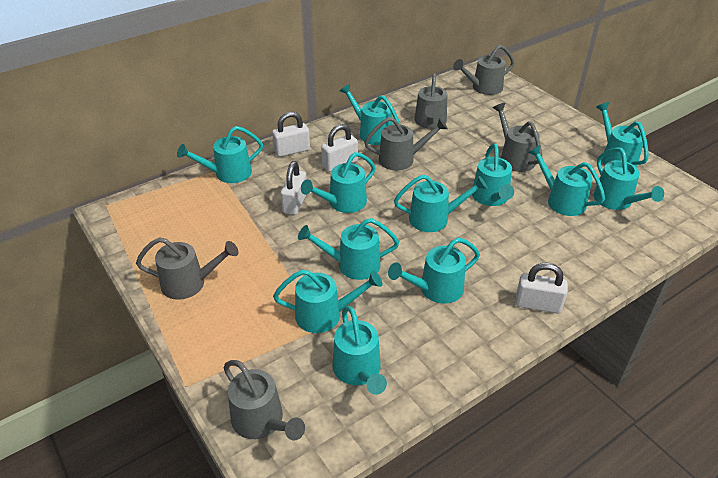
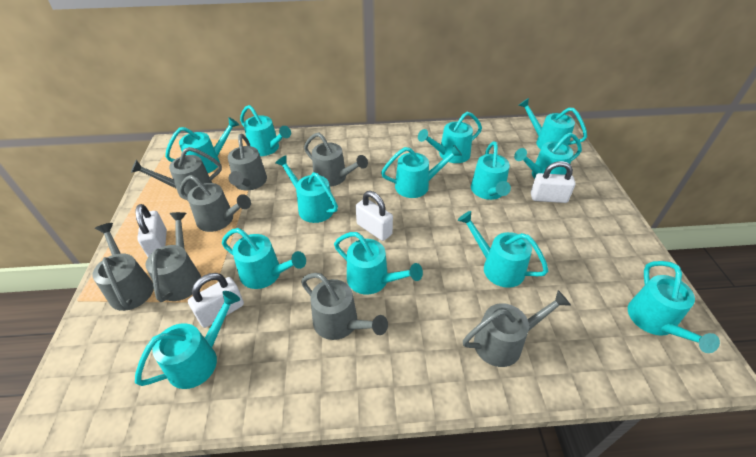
grey watering can: [136,237,238,300] [223,360,305,440] [364,117,448,170] [415,73,447,129] [453,45,515,95] [493,103,542,172] = 6 -> [92,223,154,311] [131,147,222,200] [145,212,201,302] [180,175,251,232] [228,134,267,190] [301,273,388,340] [304,132,368,187] [463,290,571,367] = 8
turquoise watering can: [177,126,263,183] [273,269,382,333] [298,218,399,280] [301,152,376,213] [332,306,387,395] [340,84,401,145] [388,238,480,304] [394,175,488,232] [472,143,514,206] [528,145,605,216] [593,147,664,210] [596,102,648,167] = 12 -> [135,291,240,389] [165,117,239,173] [222,228,306,289] [240,105,291,156] [275,155,338,223] [334,232,423,295] [381,145,462,198] [418,112,482,163] [458,211,548,288] [471,141,511,200] [514,132,582,179] [518,98,587,149] [628,261,720,353] = 13

